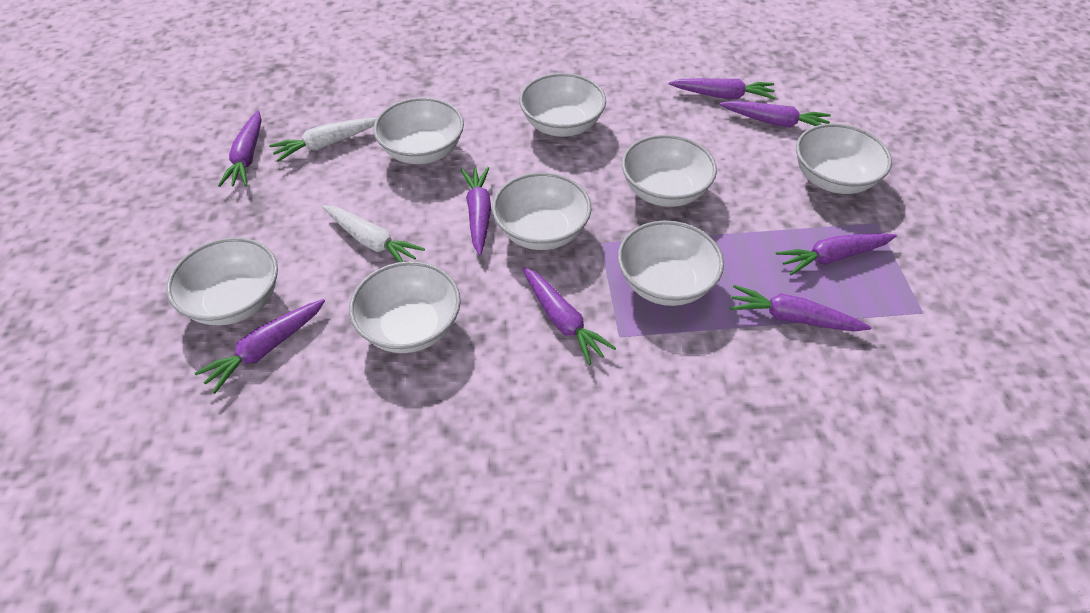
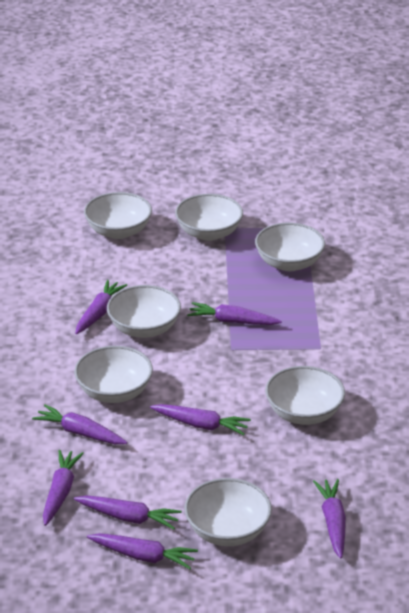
white bowl: [166,237,278,326] [349,261,461,353] [373,97,464,164] [492,172,591,250] [519,73,606,137] [618,221,724,306] [622,135,717,207] [796,123,892,194] = 8 -> [74,346,153,403] [84,192,152,239] [107,285,181,338] [175,194,243,241] [184,478,272,546] [255,222,325,271] [265,366,345,425] = 7
white carrot: [269,118,377,162] [322,205,425,262] = 2 -> none = 0

